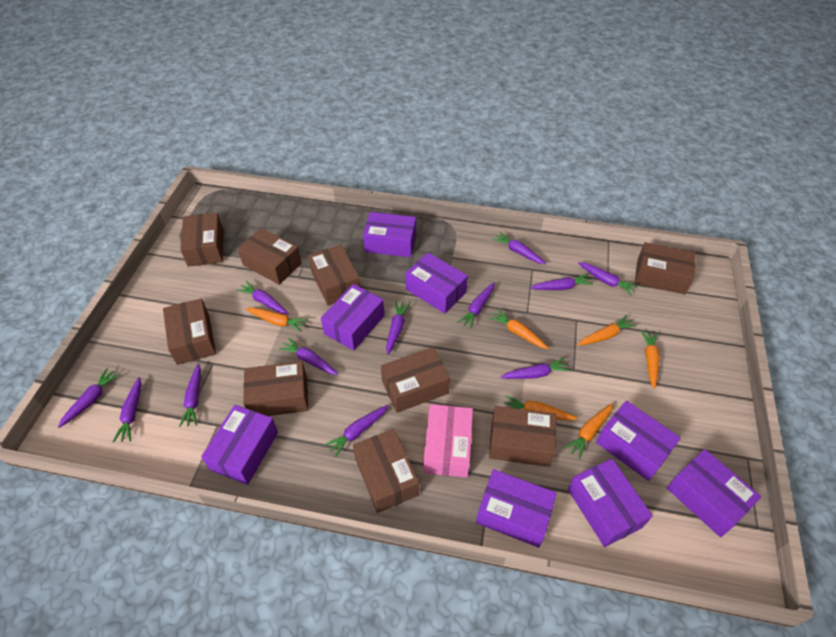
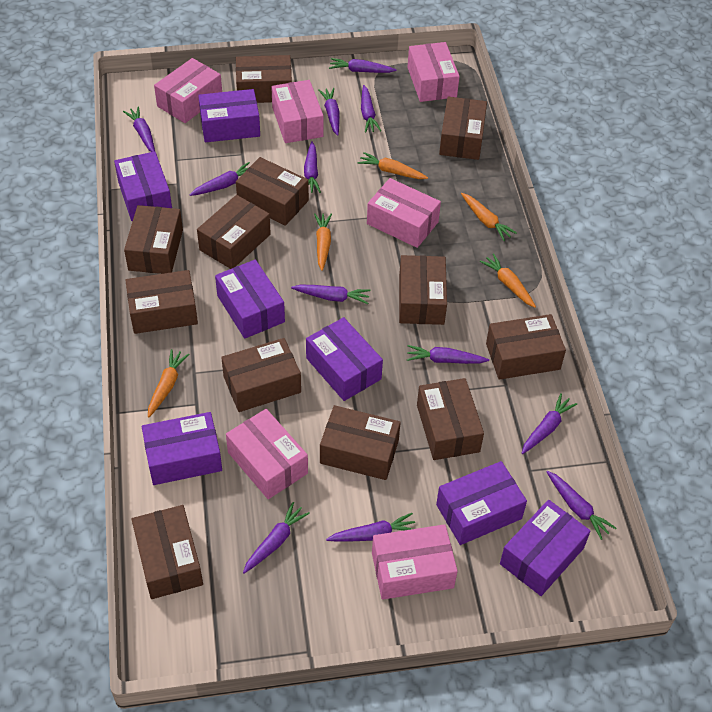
brown box: [163,298,216,365] [180,213,223,267] [238,228,302,285] [243,361,308,416] [308,245,361,306] [353,429,419,513] [381,347,450,413] [489,406,556,467] [635,242,696,295] = 9 -> [124,205,183,274] [125,270,198,334] [132,505,203,599] [197,195,271,269] [221,338,301,412] [236,55,292,103] [236,157,309,226] [320,405,401,480] [399,255,447,325] [417,378,484,460] [439,97,487,160] [486,314,566,380] = 12
orange carrot: [245,308,308,332] [489,309,549,349] [504,395,578,420] [564,403,613,459] [578,315,637,346] [641,330,660,389] = 6 -> [148,349,190,418] [314,213,332,271] [358,152,428,179] [461,193,517,241] [480,254,536,308] = 5
pink box: [423,404,473,478] = 1 -> [154,58,222,123] [226,409,308,499] [271,80,323,143] [367,178,441,248] [372,524,458,600] [407,42,460,102] = 6
purple box: [201,405,278,485] [321,284,385,351] [363,212,416,257] [405,253,468,313] [476,469,557,548] [568,459,653,547] [596,401,681,481] [667,449,761,537] = 8 -> [114,151,172,221] [142,412,222,485] [198,89,260,142] [215,260,285,339] [306,317,383,401] [436,461,527,545] [500,500,590,596] = 7

